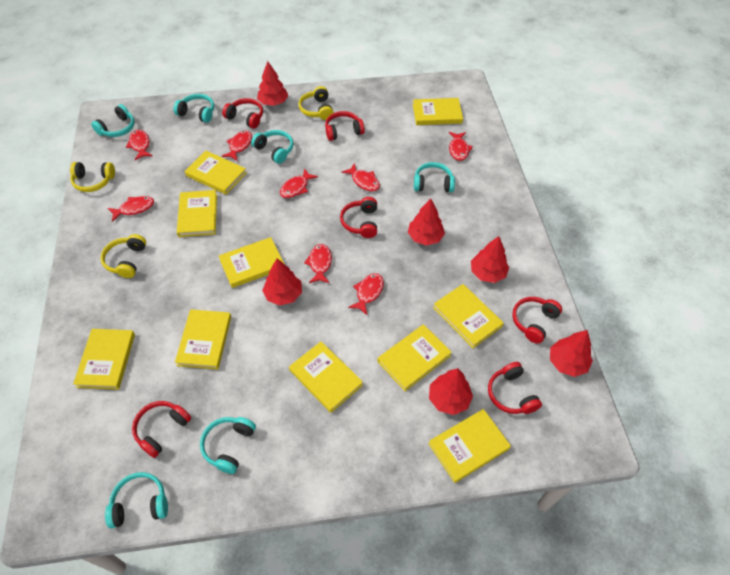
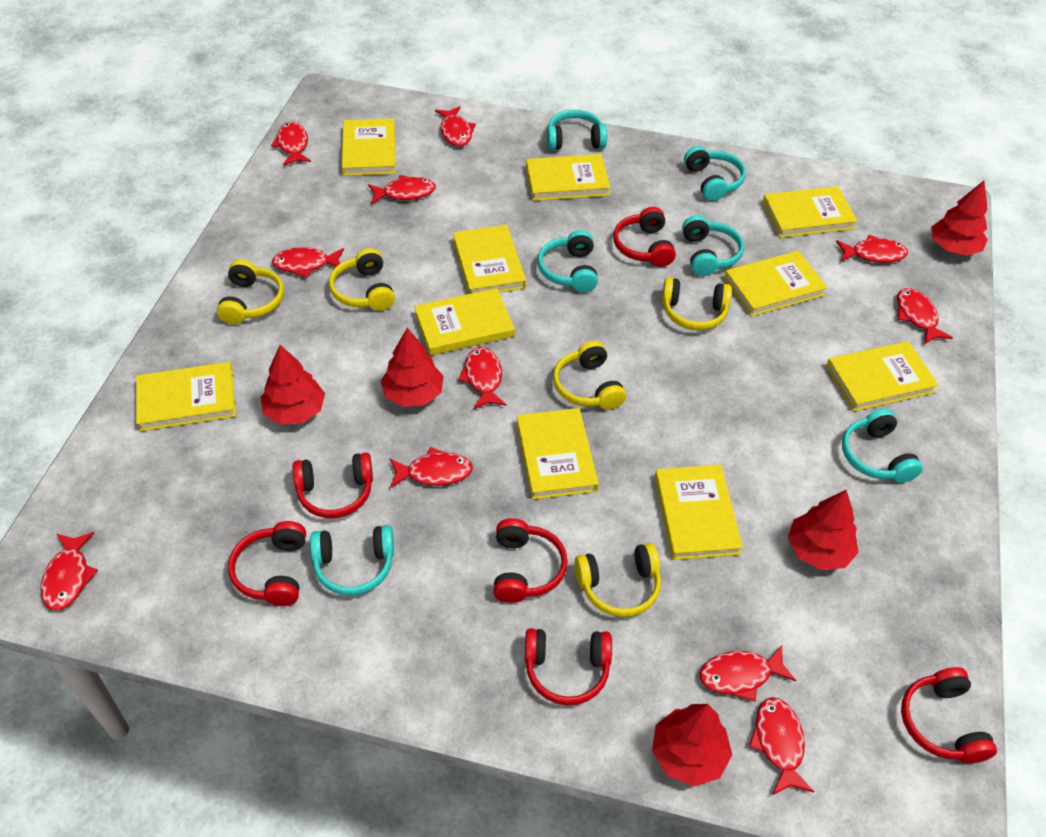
red fish: [108,196,154,222] [126,130,153,160] [222,131,252,161] [280,168,318,198] [304,244,332,283] [342,163,380,191] [348,273,384,315] [449,132,473,161] = 8 -> [41,532,98,611] [271,122,311,166] [272,247,344,278] [368,175,436,204] [389,447,473,488] [435,106,476,146] [458,347,507,409] [700,645,796,702] [749,697,814,795] [836,235,908,263] [897,288,953,344] = 11
red tree: [257,61,288,106] [262,258,302,306] [408,199,445,245] [429,368,473,415] [471,236,509,283] [550,330,593,377] = 6 -> [260,345,325,424] [381,328,444,407] [652,704,732,786] [788,490,859,570] [931,181,988,256] = 5
yellow headphones: [70,162,115,192] [101,234,146,278] [299,86,333,120] = 3 -> [216,259,284,324] [329,248,395,311] [553,341,626,410] [574,543,661,617] [662,277,732,330] = 5

